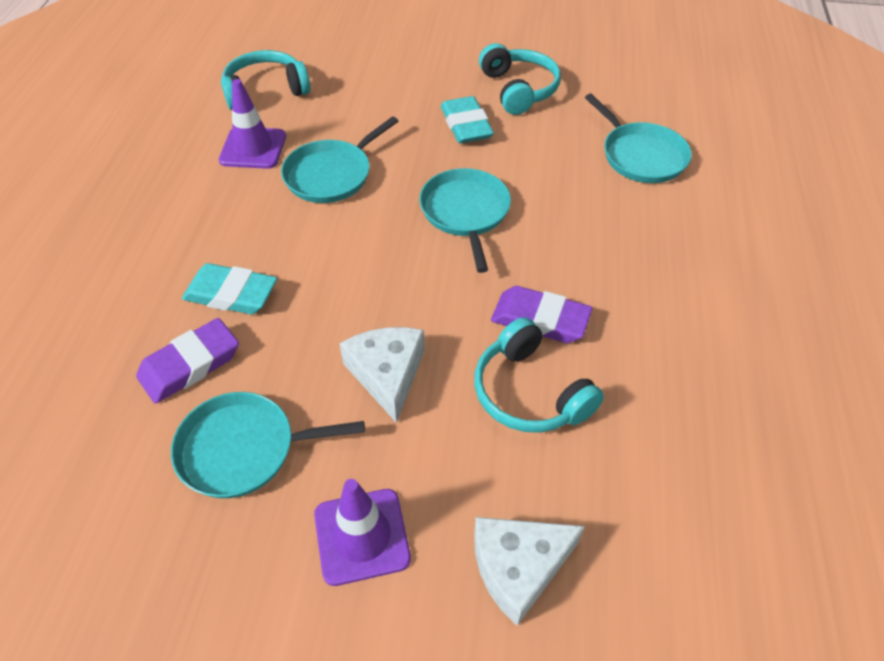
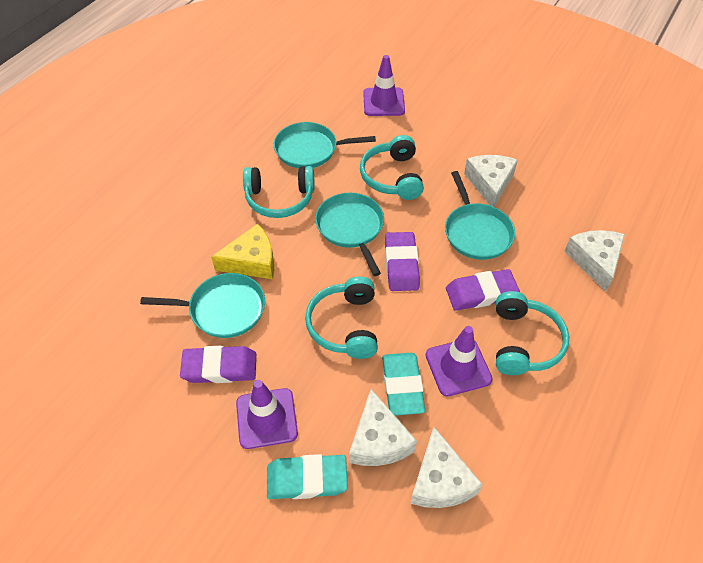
purple eraser: [136,318,239,404] [491,286,592,343] = 2 -> [180,346,256,383] [385,232,420,291] [446,269,520,310] = 3
purple traffic cone: [219,79,286,169] [314,479,411,586] = 2 -> [236,380,298,449] [363,55,405,116] [426,326,493,396] = 3
turquoise headphones: [221,50,311,110] [474,317,604,433] [479,43,561,115] = 3 -> [243,166,314,218] [305,276,378,359] [360,135,424,200] [496,291,570,375] = 4
white cheese: [339,327,425,423] [474,517,585,626] = 2 -> [349,389,417,466] [410,427,483,508] [464,155,518,207] [564,230,625,292] = 4
yellow cheese: none = 0 -> [211,224,274,279] = 1

